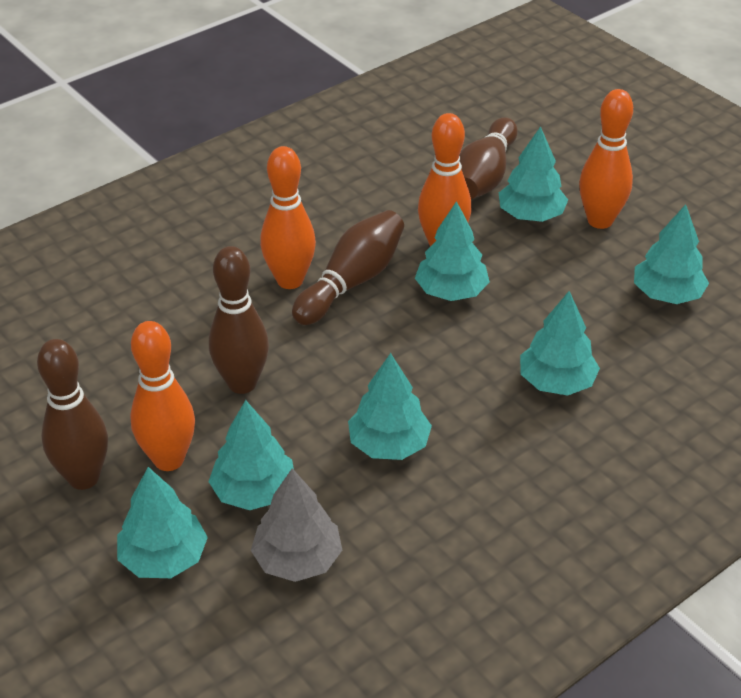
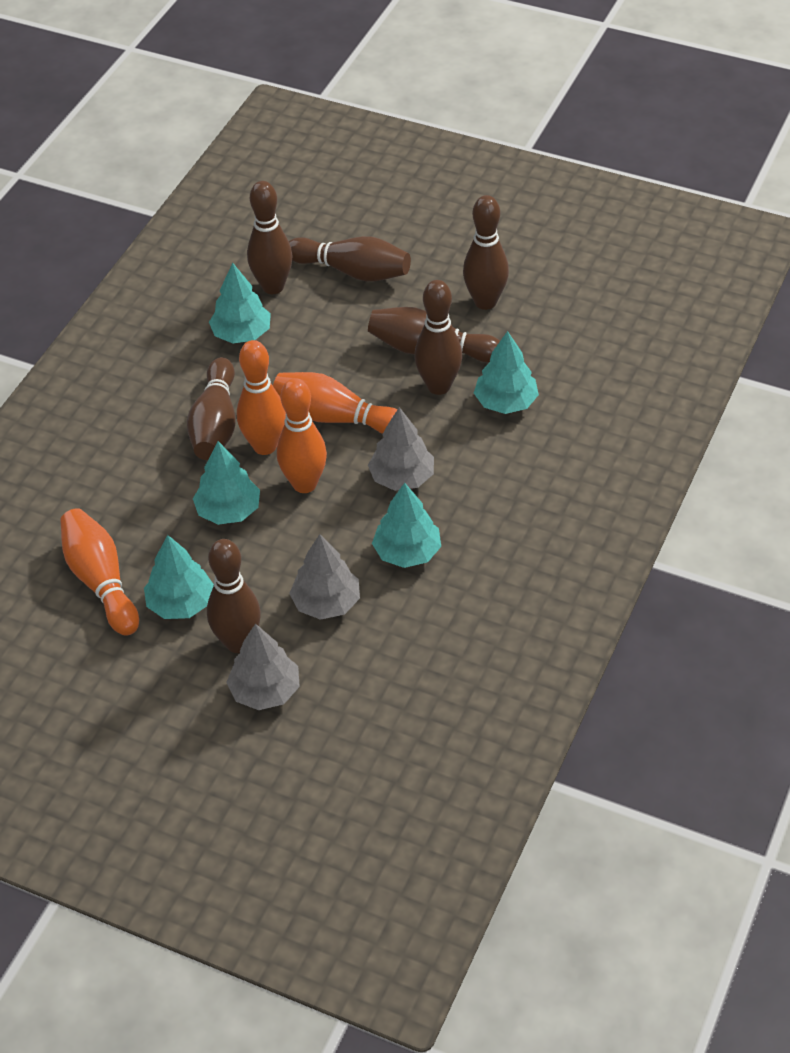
brown bowling pin: [37,339,108,490] [209,246,269,394] [292,210,404,325] [459,117,518,199] = 4 -> [187,357,236,460] [207,539,261,653] [247,181,293,294] [289,236,411,282] [368,307,500,362] [415,280,462,395] [463,195,509,310] = 7
grey tree: [251,468,342,582] = 1 -> [226,623,300,710] [289,534,360,620] [368,407,434,491] = 3
turquoise tree: [117,467,208,578] [208,400,294,510] [348,353,432,460] [415,201,490,301] [499,126,568,222] [520,291,600,395] [634,204,709,304] = 7 -> [144,535,214,619] [193,441,260,525] [209,263,271,343] [372,483,441,568] [474,331,539,414] = 5

